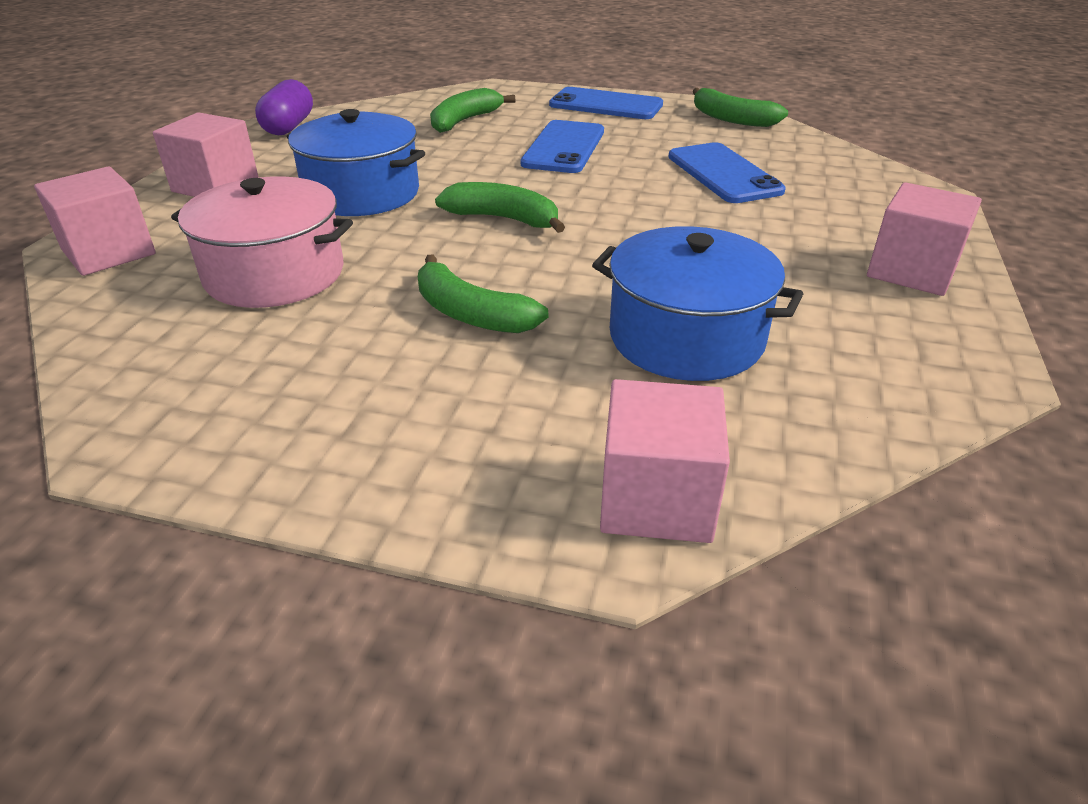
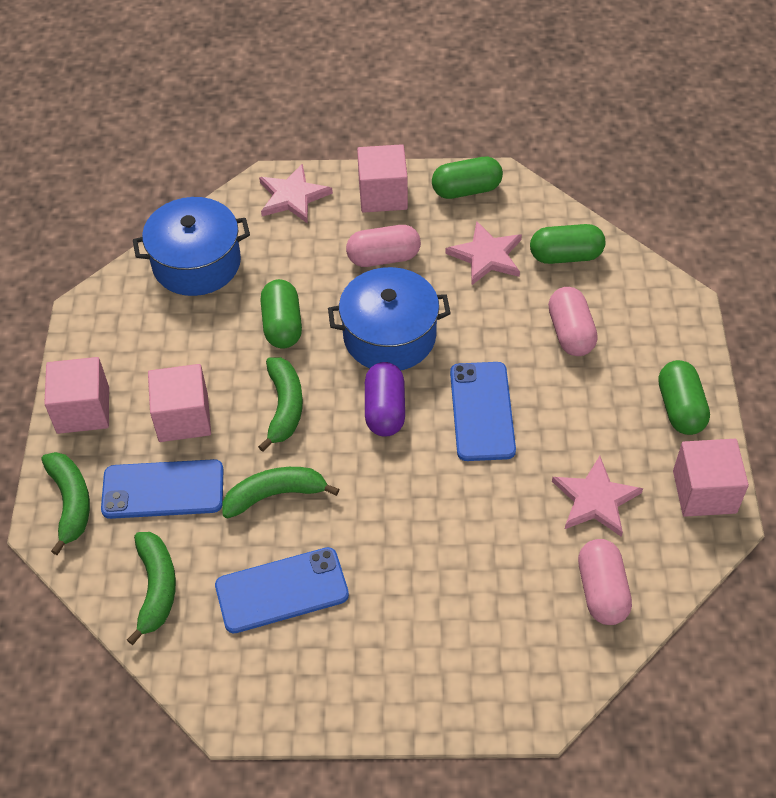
green capsule: none = 0 -> [260,279,302,348] [432,157,503,199] [530,224,605,264] [658,360,710,435] = 4
pink capsule: none = 0 -> [346,225,421,267] [548,287,598,356] [578,539,632,625] = 3
pink pot: [171,176,353,308] = 1 -> none = 0
pink star: none = 0 -> [259,163,333,224] [445,221,522,285] [552,456,643,537] = 3

